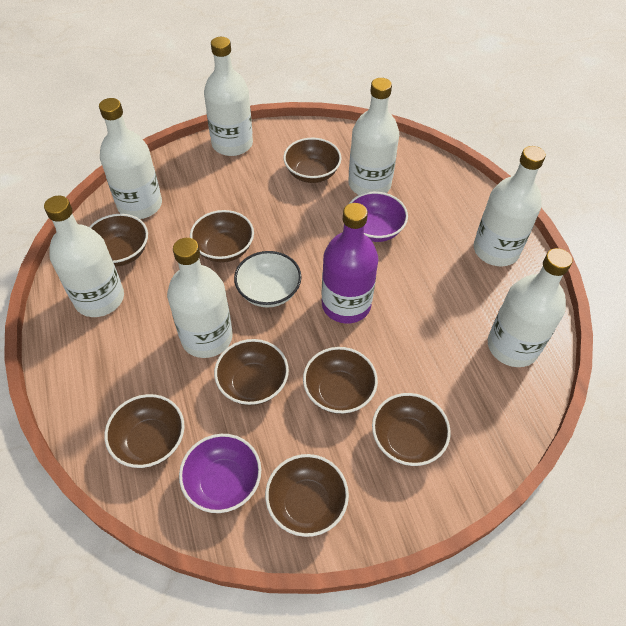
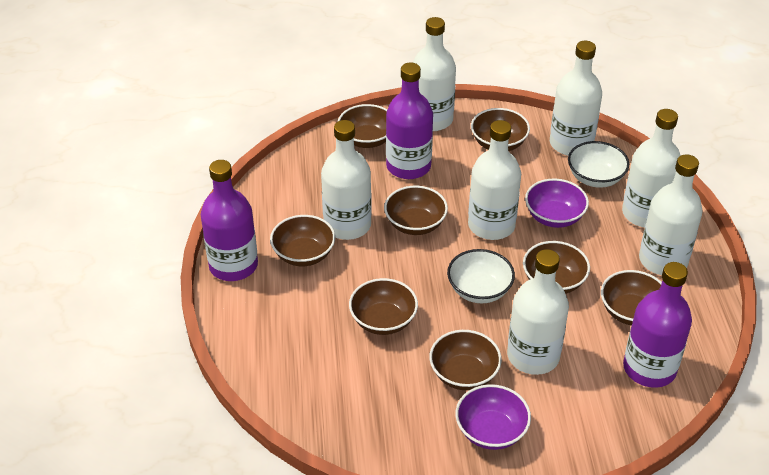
purple bottle: [322,203,379,324] = 1 -> [201,160,258,281] [386,63,433,179] [623,262,692,388] = 3
white bowl: [234,251,302,308] = 1 -> [447,249,515,303] [568,141,629,188] = 2

